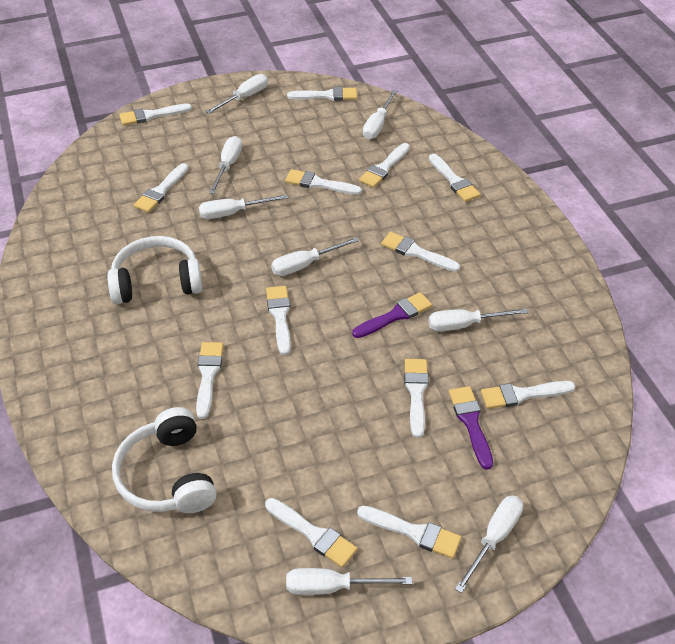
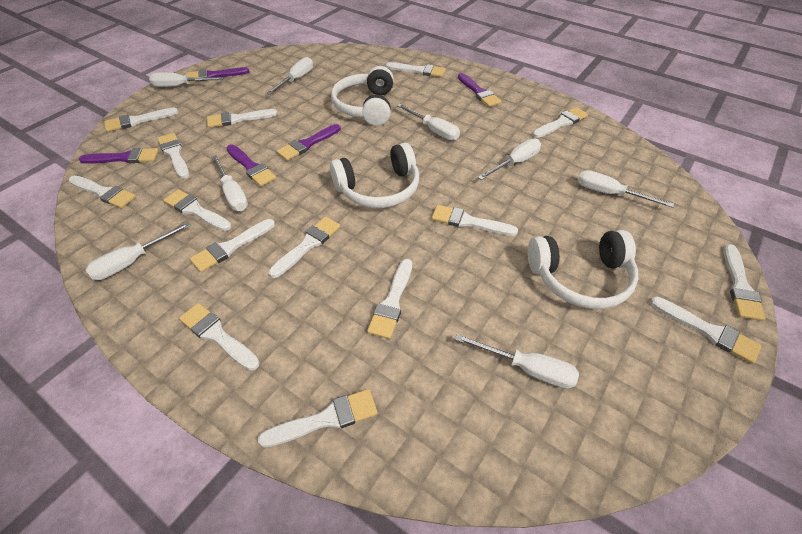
purple brush: [352,292,432,338] [449,386,493,470] = 2 -> [79,148,159,164] [186,67,250,82] [227,145,276,186] [277,124,341,161] [458,73,502,107] = 5
white brush: [119,103,192,126] [134,163,189,213] [196,342,224,419] [265,498,358,568] [266,286,291,355] [285,169,362,195] [287,87,357,101] [357,506,462,559] [359,143,410,188] [381,232,460,272] [404,359,429,438] [429,154,481,202] [481,381,575,409] = 13 -> [68,176,136,208] [104,107,178,132] [157,133,189,178] [164,189,231,231] [179,303,260,371] [190,219,275,272] [207,109,277,128] [258,389,378,447] [269,216,341,278] [367,259,412,339] [386,62,446,77] [432,205,518,236] [533,107,588,138] [650,296,762,364] [723,244,766,321] = 15
white headphones: [107,236,203,304] [112,407,216,513] = 2 -> [330,143,419,208] [331,66,394,126] [528,230,638,309] = 3

